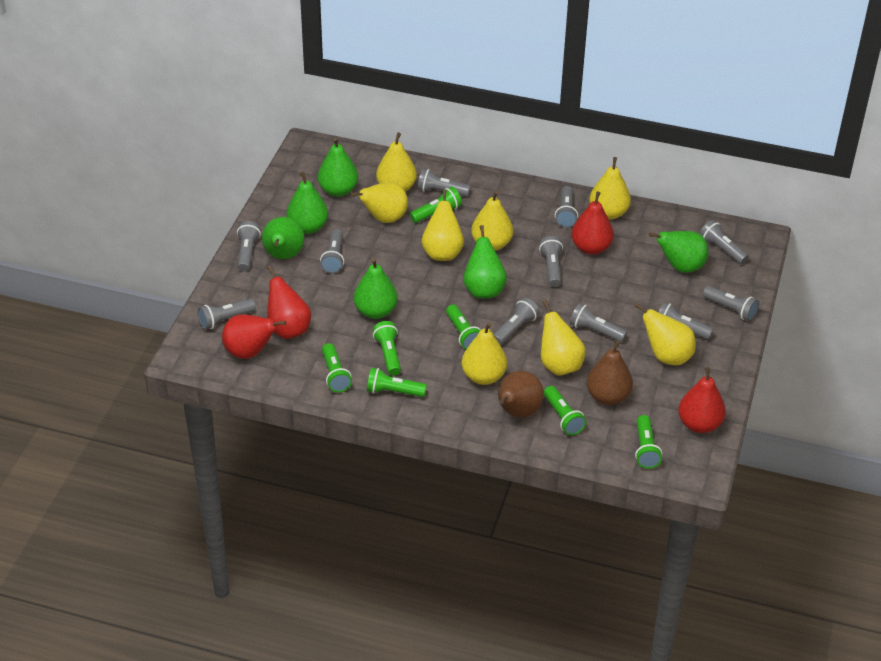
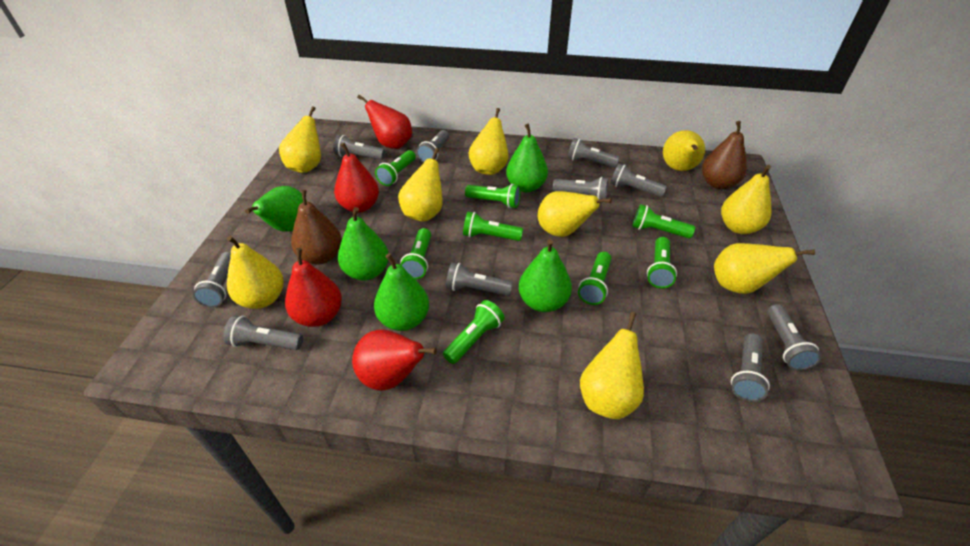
green flashlight: [322,343,352,393] [367,368,427,397] [373,321,401,376] [410,187,462,223] [446,305,481,349] [544,386,586,435] [635,415,662,469] = 7 -> [375,150,416,186] [400,228,431,279] [443,300,504,364] [463,212,523,241] [465,184,521,208] [578,252,611,305] [632,204,695,238] [647,237,677,288] = 8
green pear: [262,217,304,259] [286,172,328,234] [318,137,358,197] [354,258,398,319] [463,225,507,299] [649,231,708,273] = 6 -> [245,186,307,232] [338,207,389,281] [374,253,429,331] [506,124,548,193] [519,239,572,312] = 5
grey flashlight: [198,299,256,330] [237,221,261,271] [320,229,344,274] [417,169,471,197] [493,298,539,345] [539,236,563,287] [555,186,578,228] [570,303,627,342] [658,302,713,340] [700,220,749,264] [703,286,759,321] = 11 -> [193,252,231,307] [223,315,303,350] [333,135,385,160] [416,130,449,163] [446,262,513,296] [553,177,608,200] [568,138,620,168] [610,164,667,197] [731,333,770,402] [767,304,822,371] = 10
yellow pear: [351,182,408,223] [376,132,417,192] [422,189,464,261] [462,322,507,385] [471,191,513,251] [541,300,586,376] [590,157,631,219] [634,303,696,365] = 8 -> [227,236,284,309] [279,106,321,173] [398,148,442,221] [469,108,508,175] [538,191,612,237] [580,312,644,419] [663,130,705,171] [714,243,815,294] [721,165,772,234] = 9

